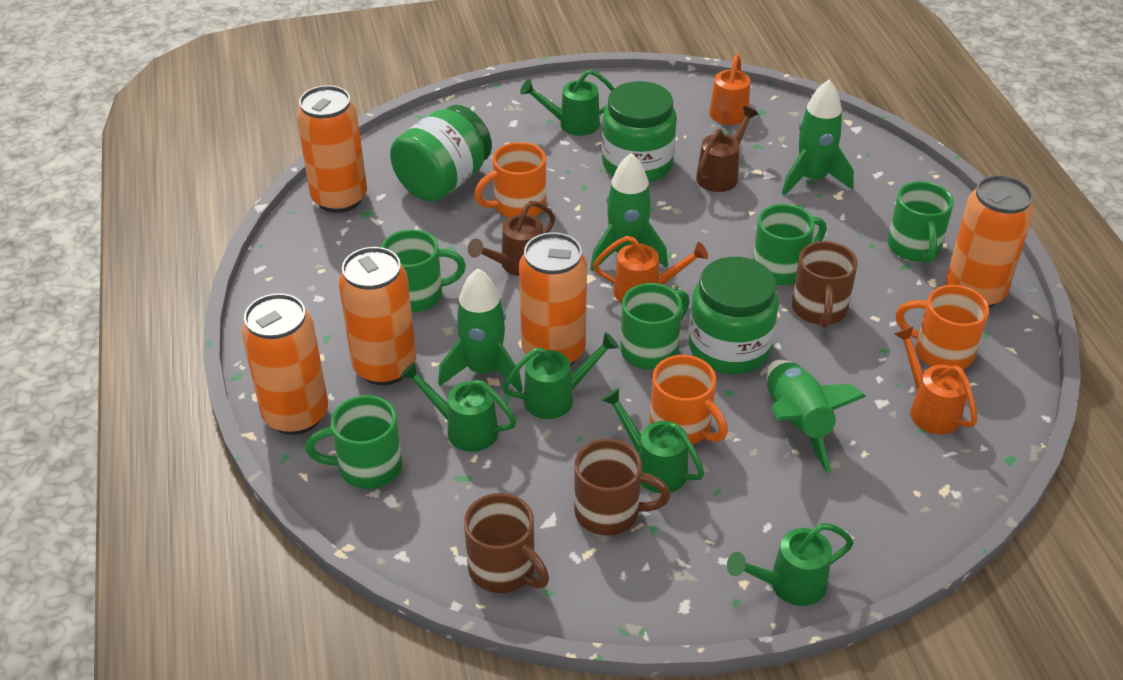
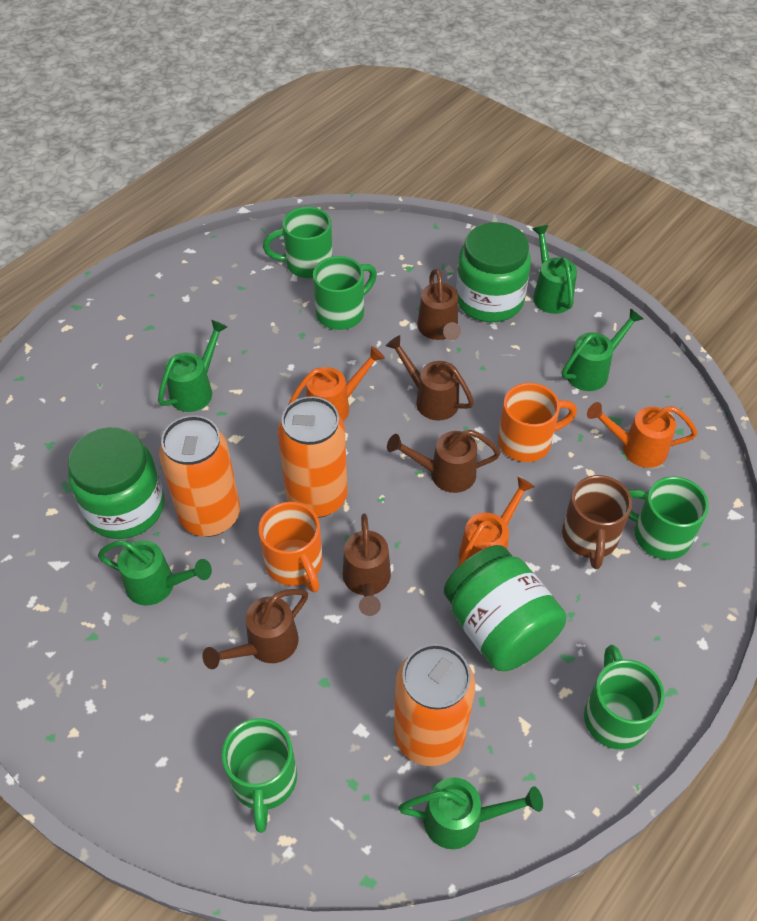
brown mug: [464,493,549,593] [574,439,670,535] [792,241,858,328] = 3 -> [562,475,632,569] = 1
brown watering can: [468,201,555,276] [696,106,759,192] = 2 -> [203,589,308,669] [343,513,391,616] [386,335,474,421] [387,430,500,493] [417,269,461,340] = 5
green rocket: [438,269,523,393] [590,153,668,272] [767,360,866,473] [782,80,854,196] = 4 -> none = 0
orange can: [241,293,328,435] [297,85,367,213] [338,247,416,385] [519,233,587,365] [946,175,1034,308] = 5 -> [159,415,240,537] [278,397,348,518] [394,644,475,766] = 3
orange mug: [474,142,546,218] [650,355,728,444] [896,285,989,369] = 3 -> [258,502,323,592] [498,383,577,462] = 2

